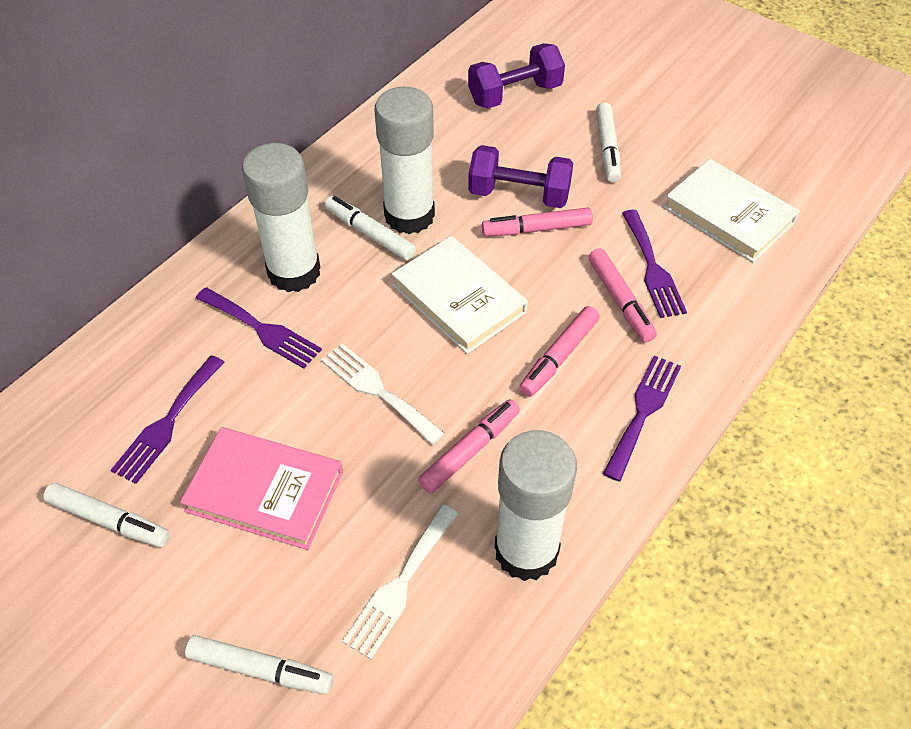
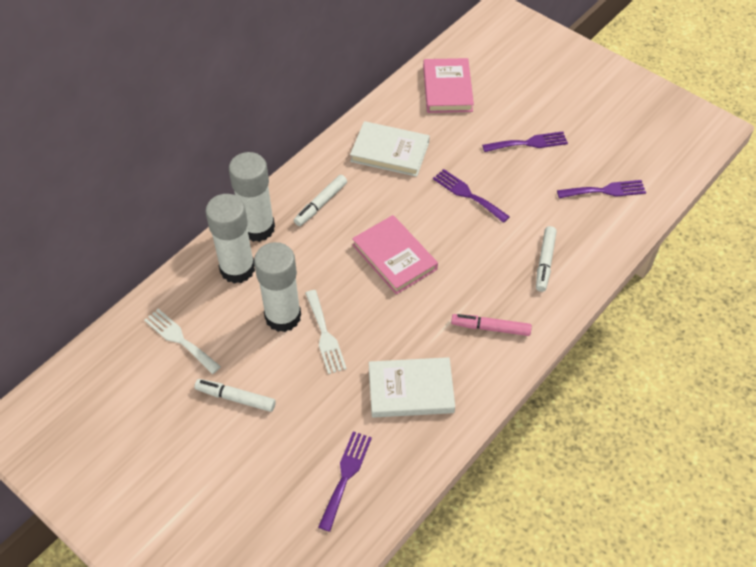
pink book: [180,427,343,550] = 1 -> [352,215,438,295] [423,58,474,113] = 2
pink marker: [418,399,520,494] [482,208,593,236] [519,306,599,397] [589,248,657,342] = 4 -> [451,314,532,336] = 1
purple dumbbell: [468,43,565,108] [468,145,573,208] = 2 -> none = 0
white marker: [43,483,170,547] [185,635,333,694] [325,196,416,260] [596,102,621,183] = 4 -> [195,379,276,412] [294,175,347,226] [536,226,557,292] = 3

